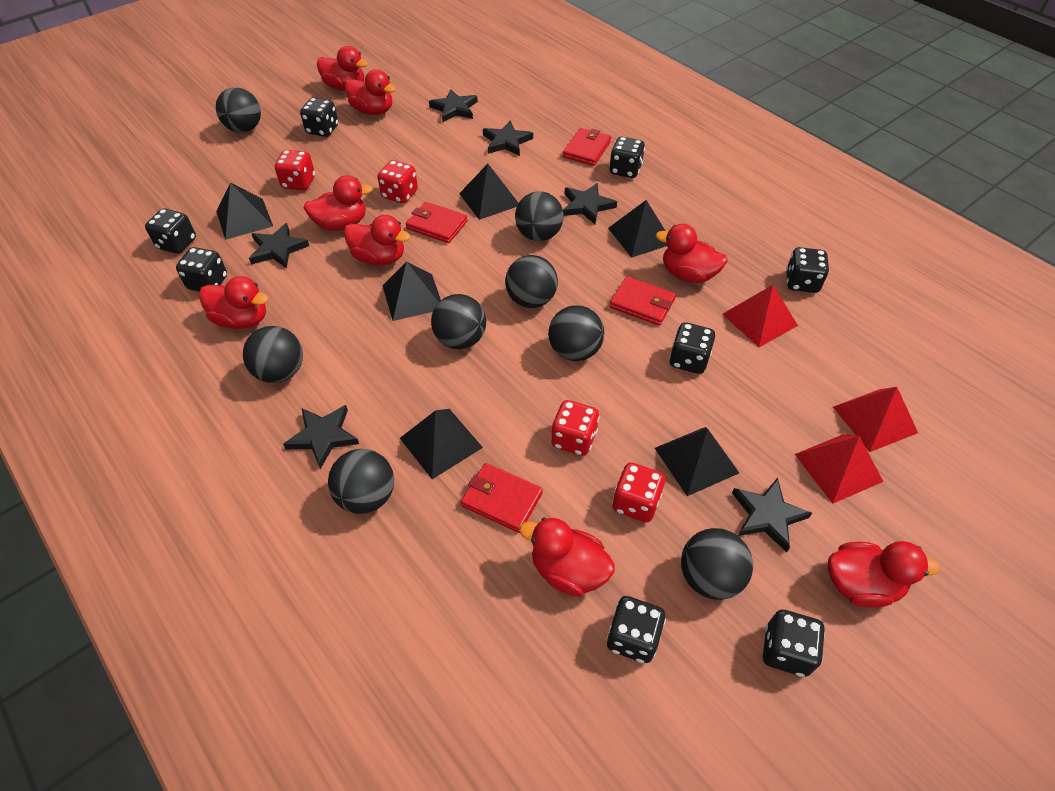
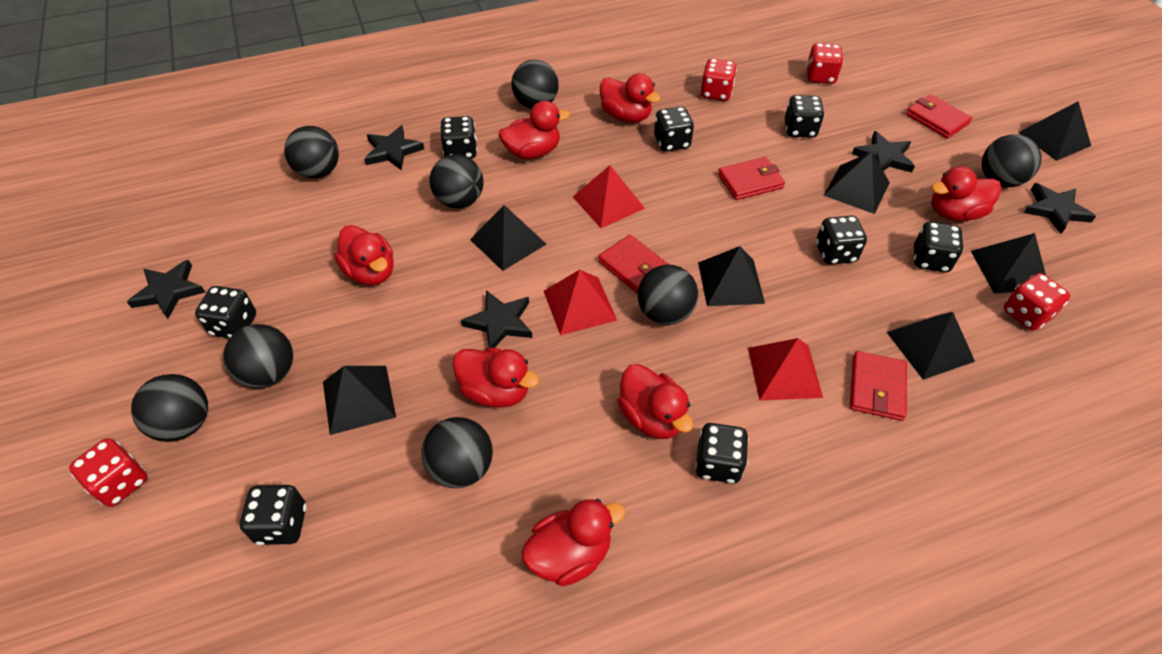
black pyramid: [216,183,273,240] [382,261,441,321] [400,409,483,479] [459,164,519,220] [608,200,667,258] [655,427,739,496] = 6 -> [323,366,396,435] [470,205,546,271] [698,246,765,306] [823,151,890,214] [887,312,975,380] [971,233,1046,294] [1018,101,1091,161] = 7
black star: [249,223,309,268] [283,405,359,469] [429,89,478,122] [483,120,533,156] [563,183,617,224] [732,478,812,552] = 6 -> [127,260,205,319] [364,125,424,171] [461,290,532,348] [852,131,915,172] [1023,183,1096,234] = 5
red duck: [199,276,268,329] [303,175,373,231] [317,46,368,91] [344,215,410,265] [345,69,396,115] [519,517,615,597] [656,224,728,283] [828,541,940,608] = 8 -> [334,225,394,285] [452,347,539,408] [499,101,570,159] [521,499,625,586] [600,73,661,123] [617,364,693,439] [931,166,1001,221] = 7

